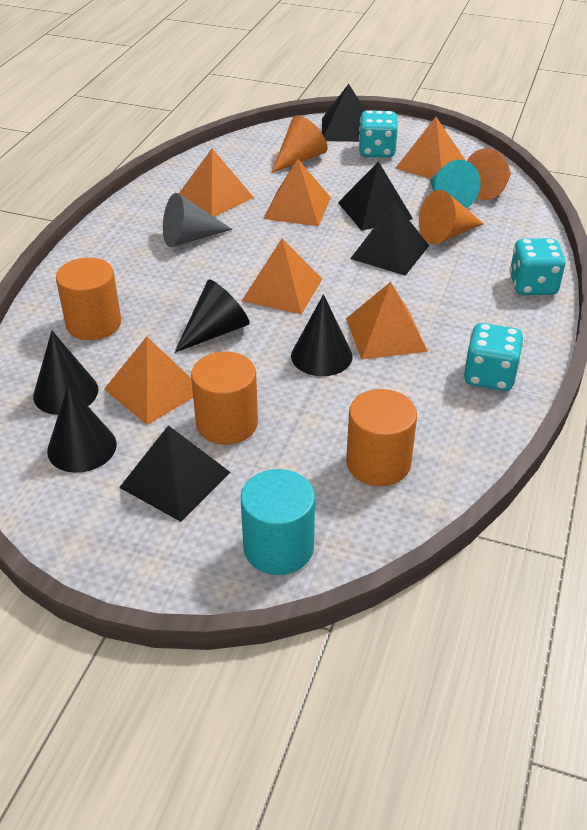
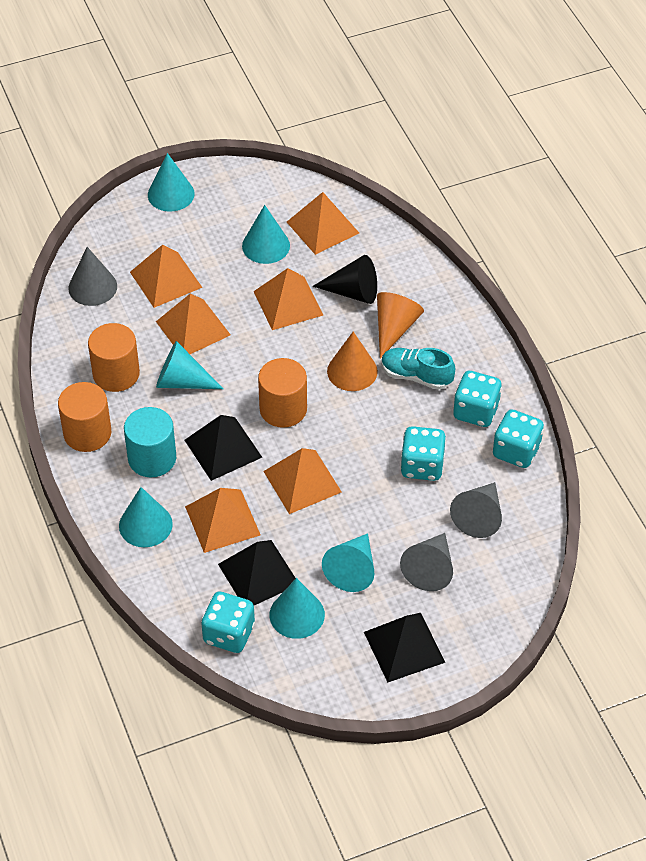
black cone: [33,331,98,415] [47,385,117,473] [174,279,250,353] [291,294,353,376] = 4 -> [313,255,377,304] = 1
black pyramid: [119,425,230,522] [322,84,366,142] [338,161,413,231] [350,201,429,276] = 4 -> [184,415,262,481] [218,540,296,605] [364,613,445,683] = 3
grey cone: [163,193,233,247] = 1 -> [68,247,117,306] [400,533,453,591] [450,482,502,538] = 3
orange cone: [271,115,328,173] [419,190,484,244] [467,148,511,200] = 3 -> [327,332,378,391] [377,292,424,359] = 2
turquoise cone: [430,160,480,209] = 1 -> [119,487,173,547] [148,153,195,212] [156,341,223,389] [242,205,290,264] [270,578,325,639] [322,533,374,592] = 6
turquoise dice: [358,110,398,158] [463,323,524,391] [509,238,566,295] = 3 -> [201,592,255,653] [400,426,446,481] [453,371,502,427] [493,409,544,468] = 4
turquoise shoe: none = 0 -> [381,348,455,390] = 1

